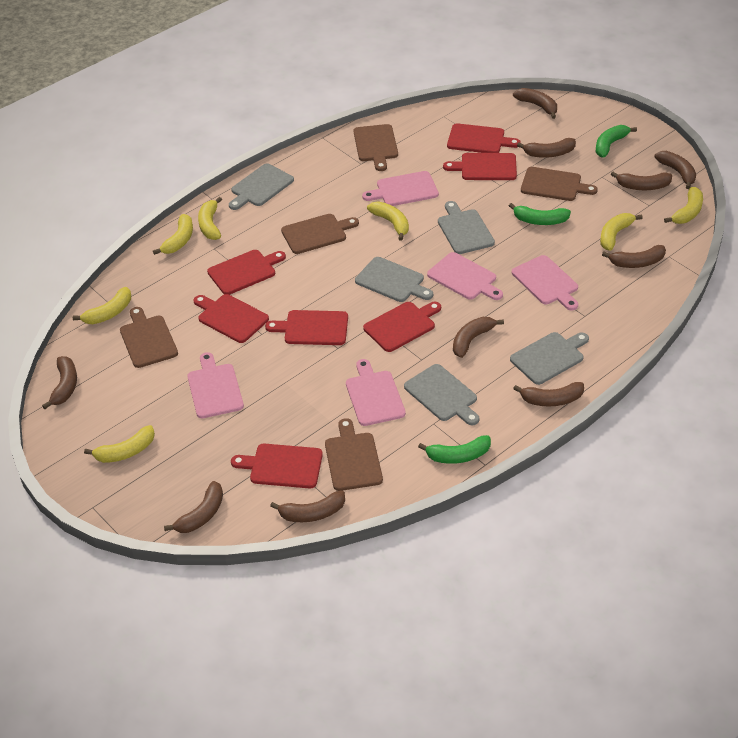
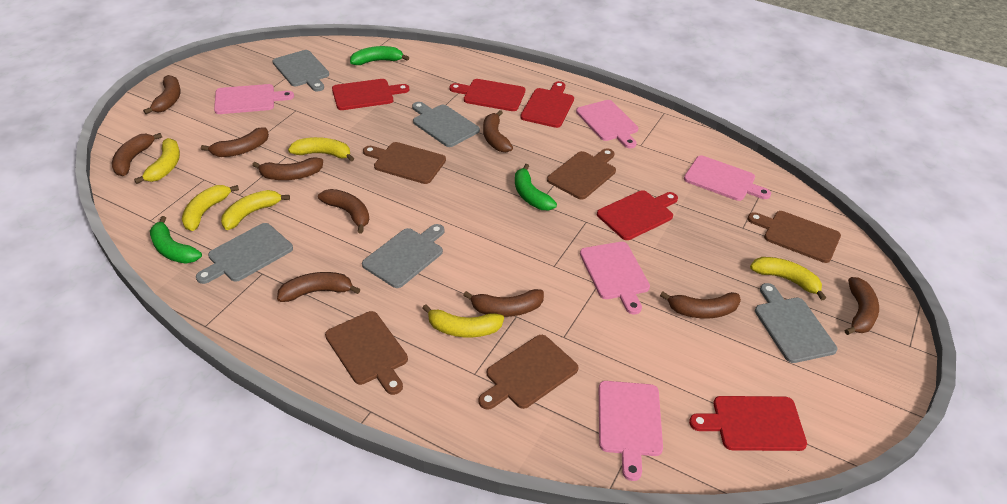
red cutting board: [193,294,269,343] [207,250,286,295] [231,444,323,488] [265,310,348,345] [363,302,441,352] [443,153,517,180] [447,123,521,153] = 7 -> [332,79,409,110] [449,79,525,111] [520,81,574,128] [597,190,678,240] [689,396,807,451] = 5
yellow banana: [73,287,131,324] [84,425,155,463] [153,214,193,255] [198,197,222,240] [367,202,409,241] [600,213,643,251] [664,187,703,224] = 7 -> [134,138,180,184] [182,185,239,231] [221,190,290,230] [288,137,355,162] [422,304,504,337] [750,257,826,301] = 6

